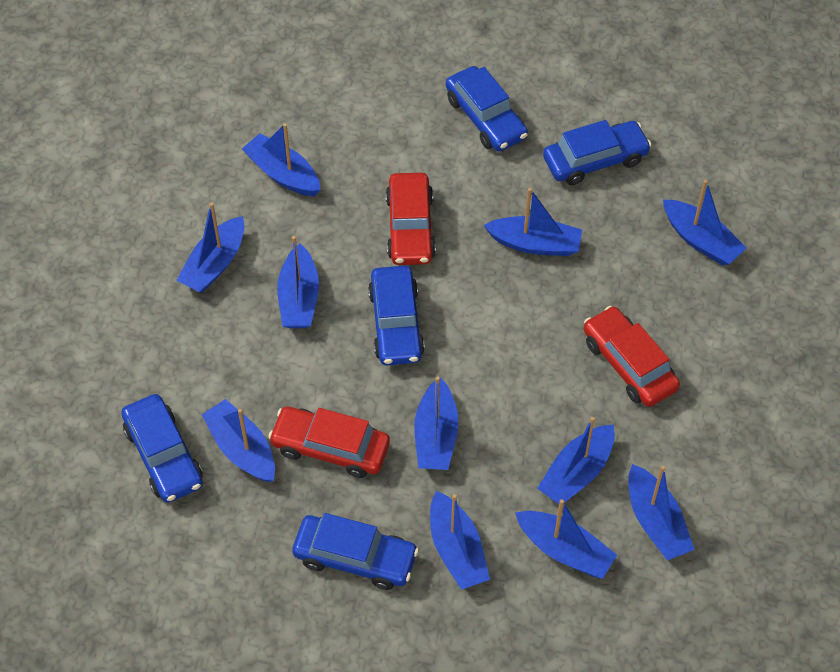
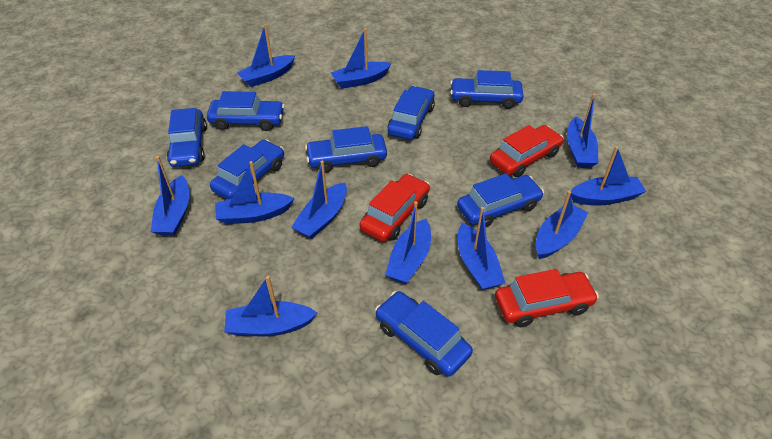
blue car: [121,394,203,503] [292,513,419,590] [368,266,425,365] [446,66,528,151] [543,120,651,185] = 5 -> [167,108,207,167] [207,91,285,131] [210,139,284,200] [305,126,387,173] [375,291,473,377] [388,86,435,140] [450,70,524,109] [457,174,544,227] = 8

